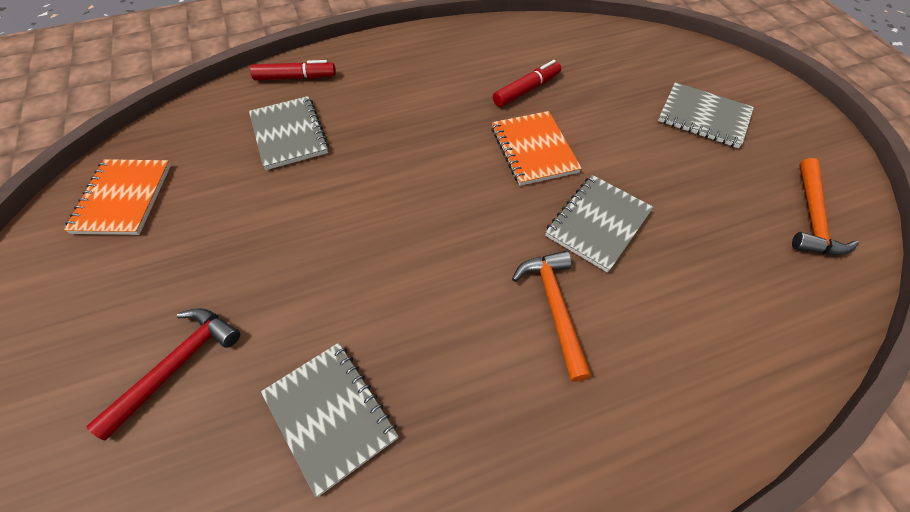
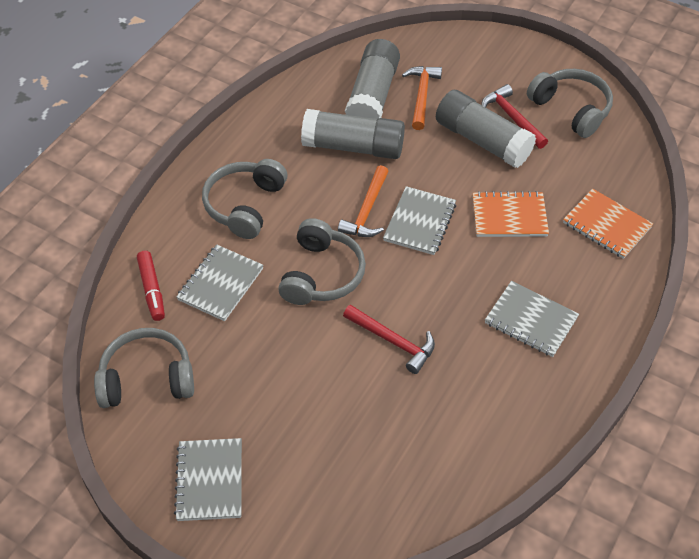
grey glue stick: none = 0 -> [301,109,405,159] [345,39,400,119] [436,90,536,168] = 3
grey headphones: none = 0 -> [94,328,194,408] [202,159,287,239] [278,218,366,305] [527,69,613,138] = 4
red hammer: [86,308,240,440] = 1 -> [343,305,435,374] [481,84,548,149] = 2
red marker: [250,60,336,80] [493,60,561,107] = 2 -> [137,251,165,321] = 1

